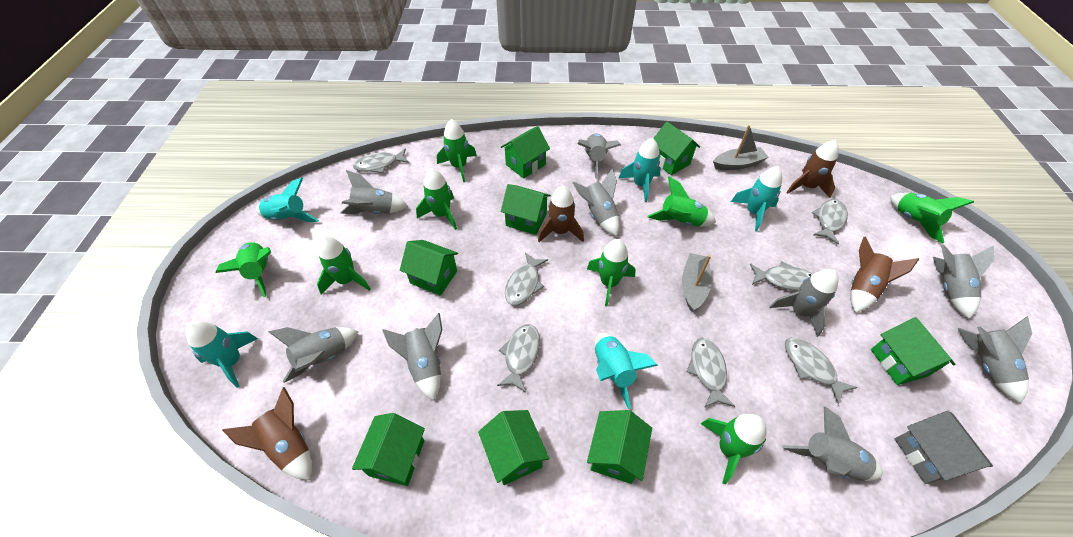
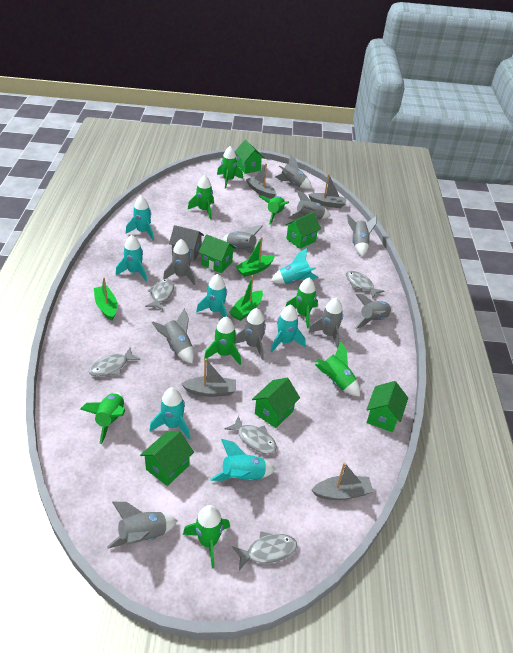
brown rocket: [222,387,312,480] [538,186,584,242] [786,140,839,198] [851,237,919,313] = 4 -> none = 0
green boat: none = 0 -> [94,277,117,321] [229,275,263,321] [235,237,275,277] = 3
green house: [352,413,425,486] [400,240,458,296] [478,410,549,485] [501,126,550,178] [501,184,551,235] [587,410,652,484] [653,122,700,175] [871,317,955,385] = 8 -> [140,431,194,486] [199,234,236,273] [235,140,264,174] [252,378,300,428] [285,212,321,249] [366,381,408,432] = 6
grey boat: [682,253,711,311] [713,125,768,170] = 2 -> [181,358,236,397] [246,163,276,199] [308,174,347,208] [312,462,374,500] = 4
grey fish: [353,149,409,173] [497,324,540,393] [505,252,548,306] [687,338,735,408] [750,261,813,291] [785,337,858,404] [812,199,848,244] = 7 -> [89,348,140,377] [145,279,174,310] [225,416,277,454] [232,531,297,570] [346,271,384,298] = 5
grey rocket: [269,327,359,383] [340,170,408,214] [382,313,442,401] [573,169,619,237] [578,133,621,179] [770,269,839,337] [782,406,883,481] [933,244,994,319] [957,316,1032,404] = 9 -> [107,502,177,549] [152,309,194,363] [163,239,195,285] [222,225,263,254] [234,308,266,360] [275,154,312,189] [289,190,331,220] [308,298,343,349] [347,214,377,257] [355,294,392,329] = 10
turquoise rocket: [186,321,258,388] [256,177,319,222] [595,333,658,409] [618,138,661,202] [731,166,782,232] = 5 -> [116,235,147,282] [126,195,154,240] [150,387,190,439] [196,274,228,317] [210,439,276,481] [271,248,318,284] [271,304,305,352] = 7

